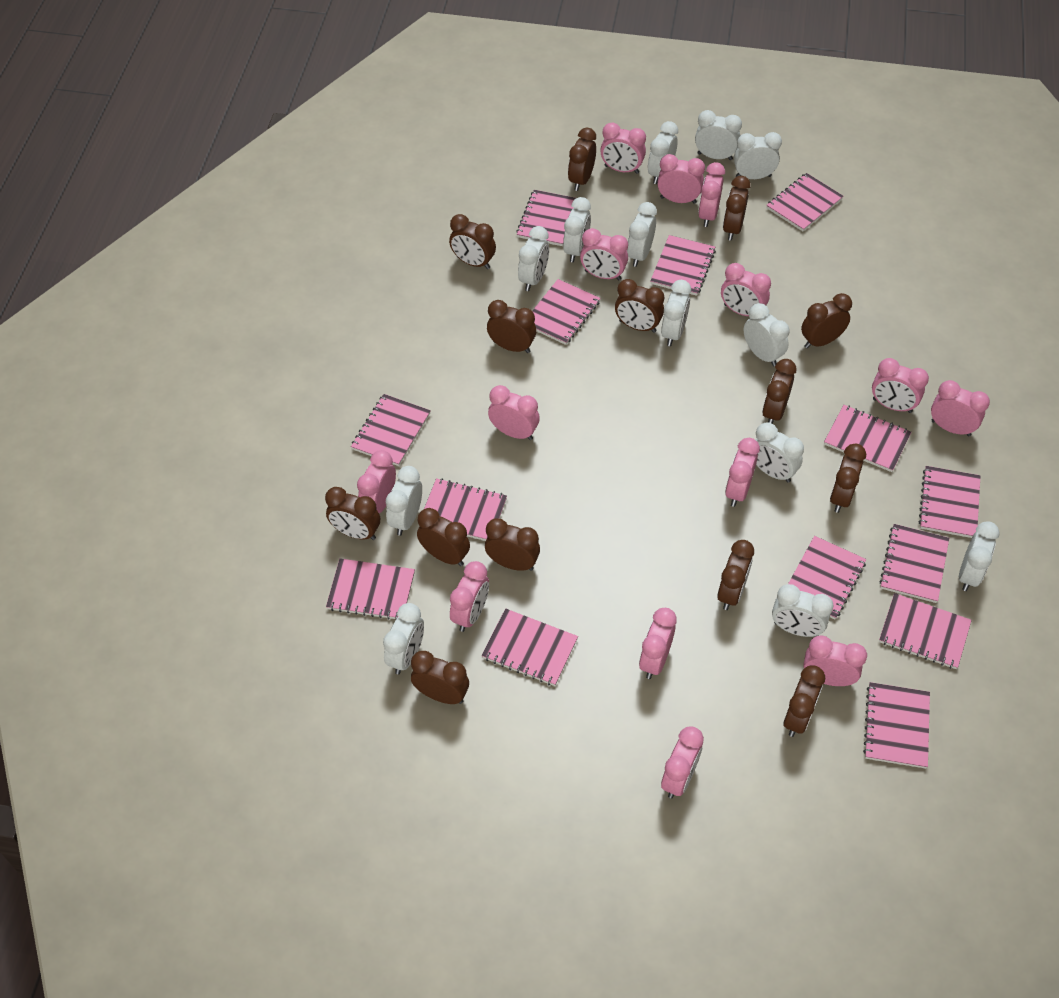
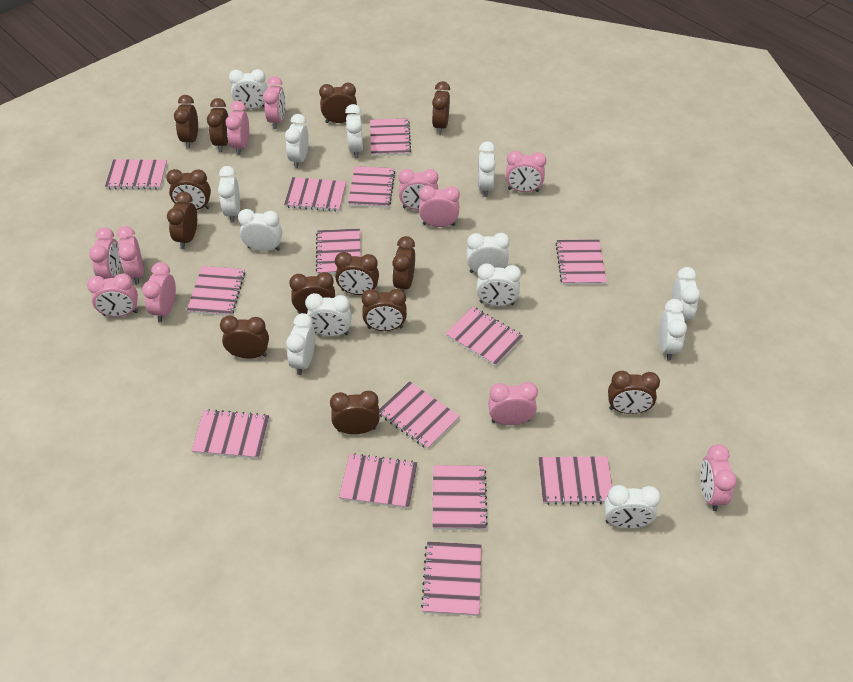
brown clock: [325,487,380,540] [411,651,469,704] [417,508,470,566] [449,214,496,269] [485,518,540,571] [487,300,536,353] [568,128,596,191] [615,279,664,333] [718,540,754,610] [723,176,751,241] [762,359,797,424] [784,665,825,737] [801,293,852,349] [830,443,866,513] = 14 -> [166,169,211,210] [167,192,197,249] [174,95,198,148] [207,98,228,152] [220,316,269,359] [289,272,335,314] [319,83,357,123] [330,391,380,434] [335,252,379,295] [362,289,407,331] [392,236,415,291] [432,81,450,134] [608,371,660,414] = 13
pink clock: [357,450,396,513] [450,561,489,632] [488,385,540,440] [580,228,628,280] [600,122,646,174] [639,608,677,679] [657,154,705,204] [661,726,704,799] [698,162,725,227] [721,263,771,316] [725,438,760,507] [803,636,867,686] [872,358,929,413] [931,380,990,436] = 14 -> [87,274,138,317] [89,227,121,279] [117,226,144,285] [142,262,176,322] [226,101,249,155] [263,76,285,129] [398,169,438,210] [419,185,460,227] [488,382,538,425] [505,151,546,192] [700,444,737,511] = 11

